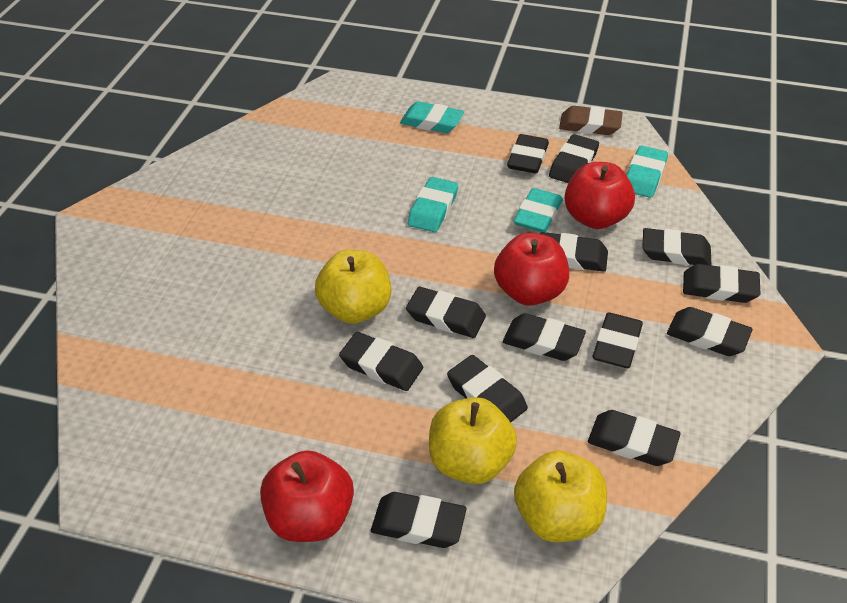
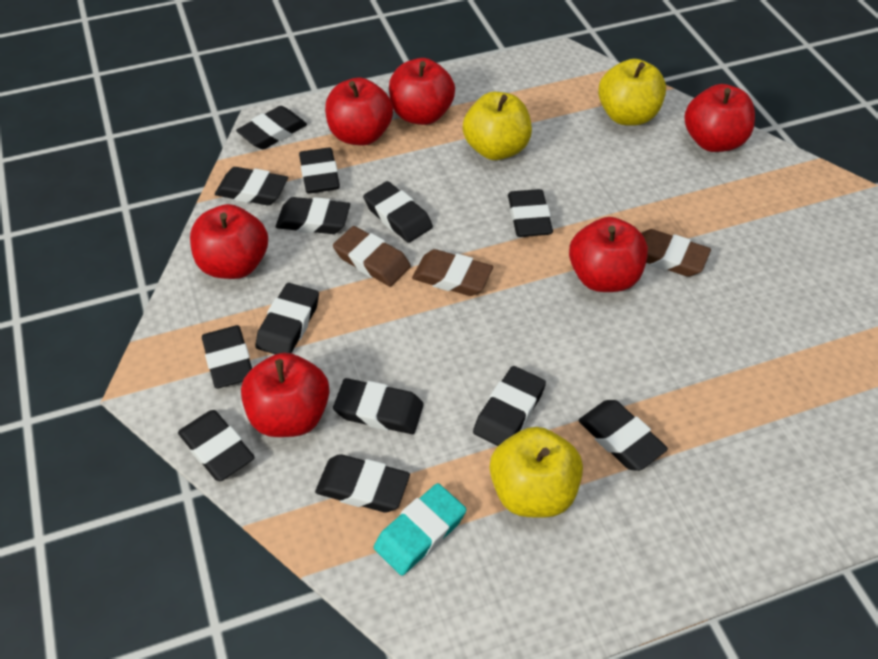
brown eraser: [559,106,623,135] = 1 -> [333,226,411,287] [412,249,493,296] [641,229,711,277] = 3
red apple: [260,450,354,542] [494,233,569,306] [564,162,635,229] = 3 -> [190,204,268,279] [241,353,330,437] [325,78,393,145] [389,58,455,125] [569,217,648,292] [684,84,755,152] = 6
turquoise eraser: [400,101,464,133] [408,177,458,232] [513,188,563,232] [626,146,668,198] = 4 -> [374,483,467,576] = 1

